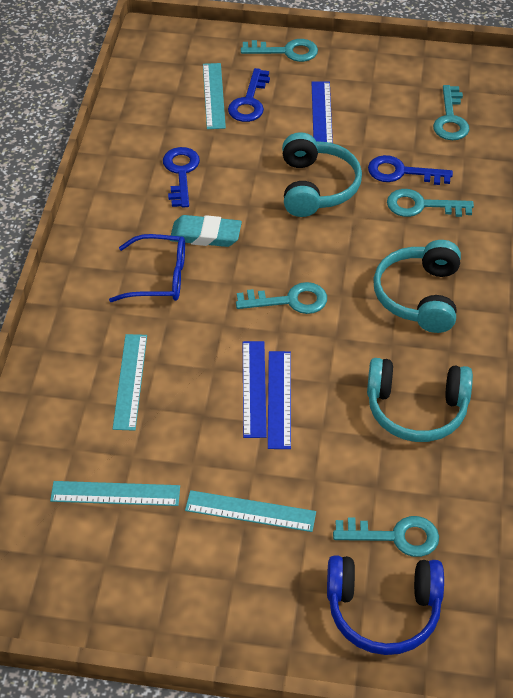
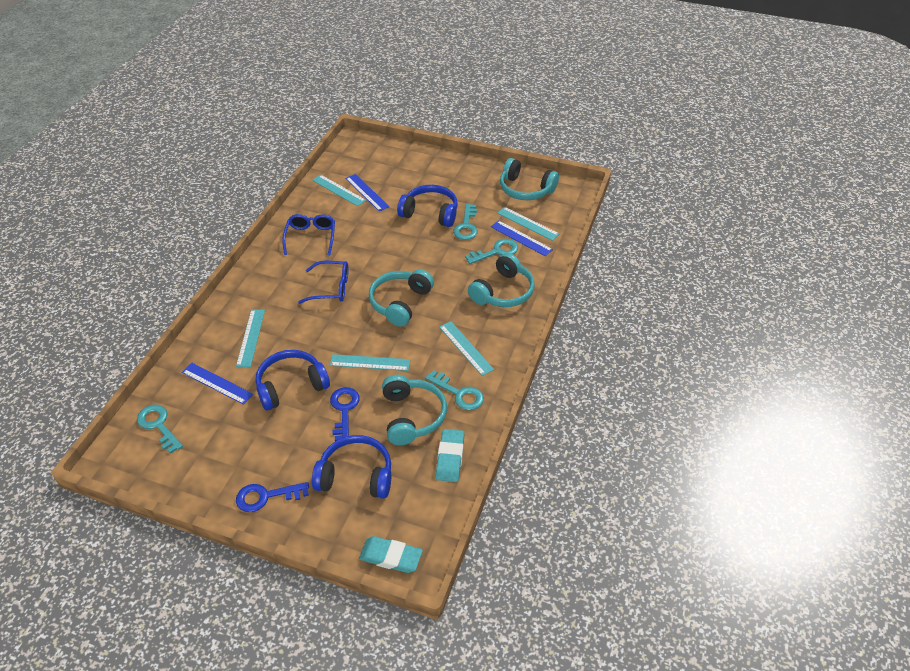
blue glasses: [109,234,185,302] = 1 -> [282,214,335,255] [298,261,349,304] = 2
blue headphones: [327,555,444,655] = 1 -> [256,350,330,410] [312,435,391,499] [397,185,458,227] = 3
blue key: [163,147,200,208] [228,68,270,122] [368,155,453,185] = 3 -> [236,482,309,512] [330,387,360,441] = 2
turquoise eraser: [170,215,242,247] = 1 -> [359,536,423,573] [436,429,464,482] = 2
turquoise headphones: [282,132,362,217] [367,358,473,442] [373,240,461,333] = 3 -> [369,269,434,327] [382,375,447,445] [468,253,535,307] [500,158,559,200] = 4
turquoise key: [236,282,327,314] [241,39,318,62] [333,516,439,557] [387,189,474,217] [433,85,470,140] = 5 -> [137,404,183,454] [425,370,484,410] [453,204,478,240] [465,239,518,264] = 4
turquoise ruler: [50,481,180,506] [113,334,147,431] [185,490,316,532] [203,63,226,129] = 4 -> [236,309,265,367] [312,175,366,206] [330,354,410,371] [439,321,494,376] [498,207,559,241] = 5

